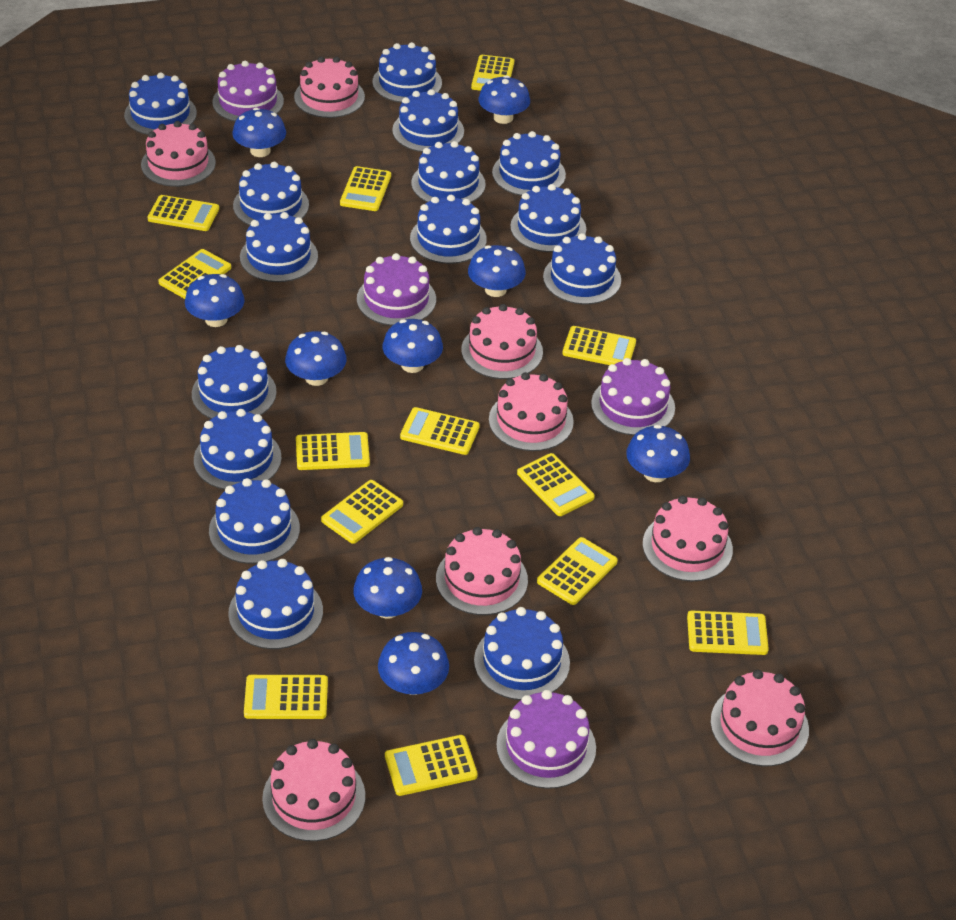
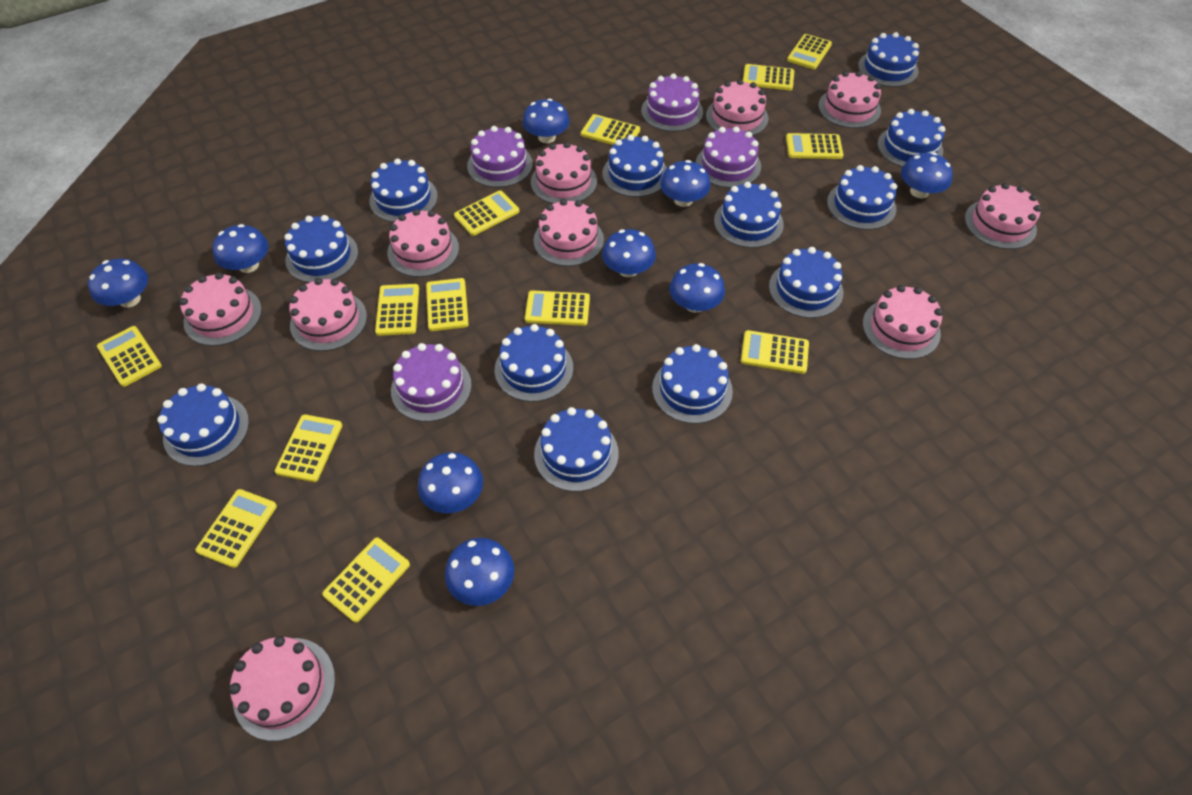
blue cake: [124,72,197,135] [192,345,277,419] [194,409,282,490] [209,478,300,564] [228,559,323,649] [233,162,309,225] [240,212,318,282] [372,42,442,103] [392,89,464,152] [410,195,487,264] [411,141,486,203] [474,607,570,700] [492,131,566,196] [510,184,586,252] [543,233,621,304] = 15 -> [157,383,249,466] [284,215,358,283] [369,158,438,222] [495,324,573,402] [534,407,619,492] [602,135,667,197] [652,344,733,424] [714,182,784,248] [769,247,843,318] [827,165,897,230] [858,32,919,87] [877,109,945,167] = 12
pink cake: [141,121,216,187] [262,739,365,841] [294,57,365,118] [436,527,528,615] [461,304,543,379] [489,372,574,451] [643,496,733,581] [711,670,809,766] = 8 -> [179,272,262,346] [229,636,335,741] [289,278,367,351] [388,209,459,277] [531,142,597,204] [533,199,604,266] [706,79,769,136] [818,71,881,128] [863,285,943,359] [965,183,1042,249] = 10

